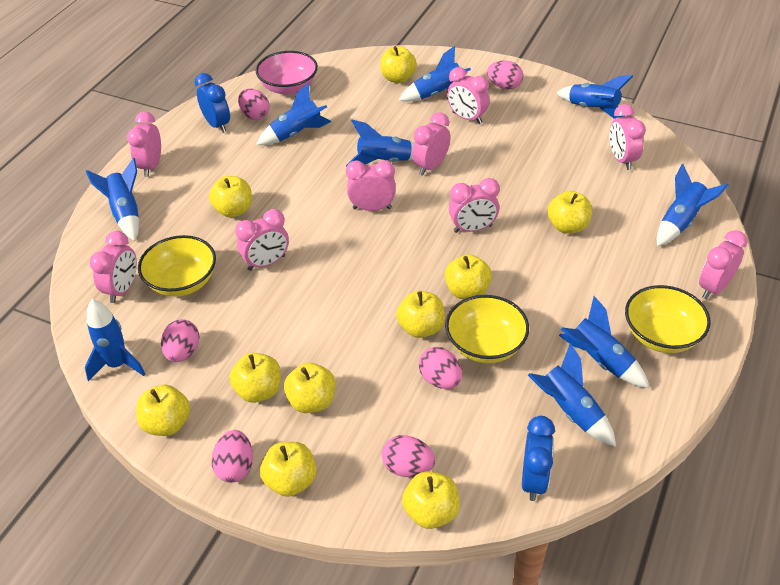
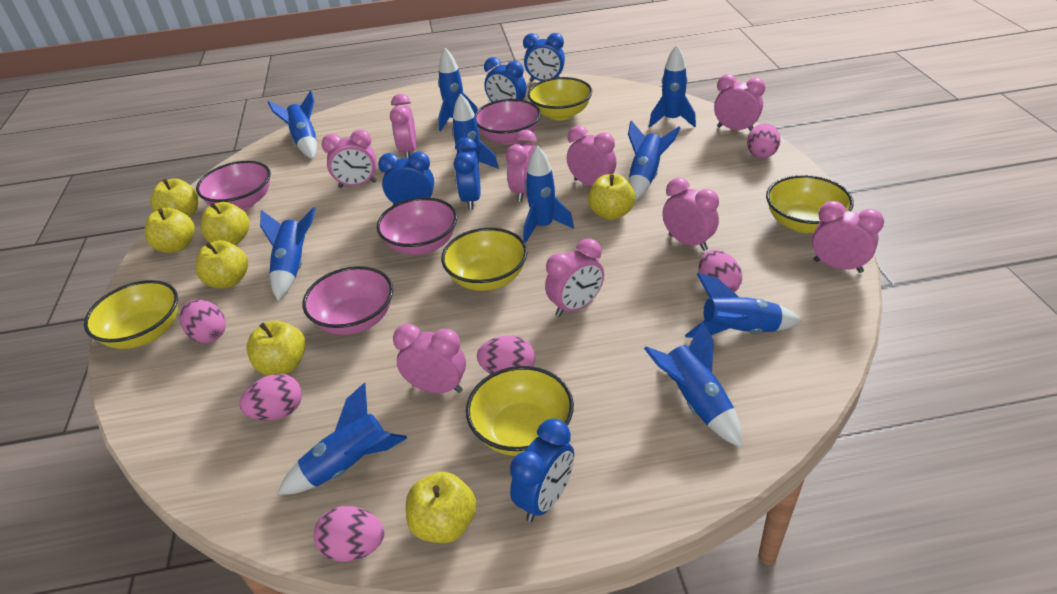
blue clock: [195,73,230,133] [522,416,555,501] = 2 -> [378,151,434,205] [454,137,481,210] [484,57,527,102] [510,419,574,522] [523,33,565,82] = 5
blue rocket: [85,299,145,381] [86,158,139,241] [256,83,332,145] [346,120,414,167] [399,46,471,102] [528,343,616,447] [557,75,633,119] [559,296,649,388] [657,164,729,246] = 9 -> [260,207,316,300] [267,90,317,159] [277,383,407,495] [438,48,478,131] [452,93,499,178] [523,145,574,243] [628,121,680,200] [644,321,743,448] [649,45,696,127] [685,273,802,337] = 10
pink bowl: [256,51,318,95] = 1 -> [196,161,271,210] [303,266,393,335] [377,197,457,255] [475,99,541,145] = 4
yellow apple: [136,385,190,436] [209,176,252,217] [229,353,281,403] [260,442,316,497] [284,363,336,413] [380,46,417,83] [396,291,445,338] [402,471,460,529] [445,254,492,299] [547,191,592,234] = 10 -> [145,208,195,253] [150,178,198,217] [196,240,248,288] [201,202,250,245] [246,321,306,375] [406,472,477,543] [588,174,636,220] = 7
yellow bowl: [138,235,216,297] [445,295,529,363] [625,285,711,353] = 3 -> [84,280,178,349] [441,228,527,291] [466,366,574,456] [528,77,592,120] [766,175,854,233] = 5

